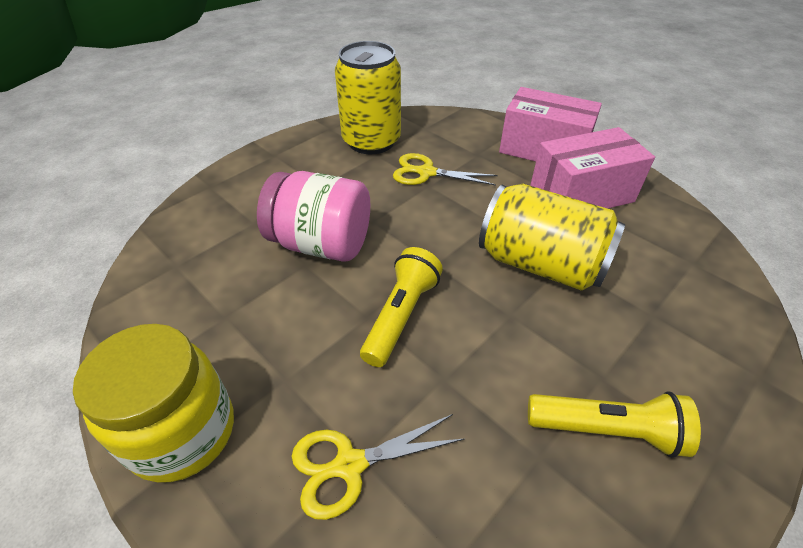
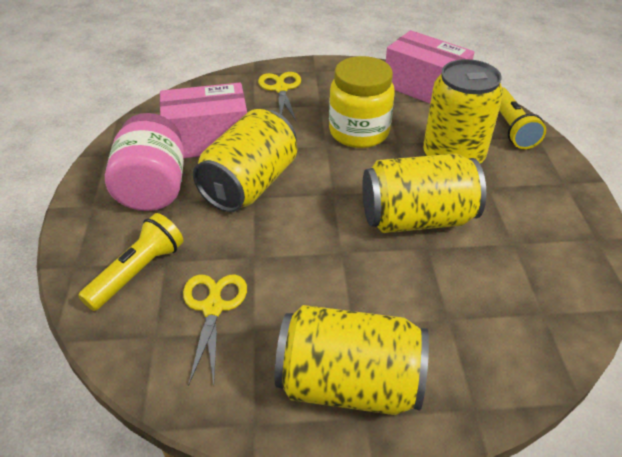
yellow can: [335,41,401,154] [479,184,625,291] = 2 -> [193,109,297,212] [275,305,429,415] [362,154,486,233] [423,59,503,164] = 4

